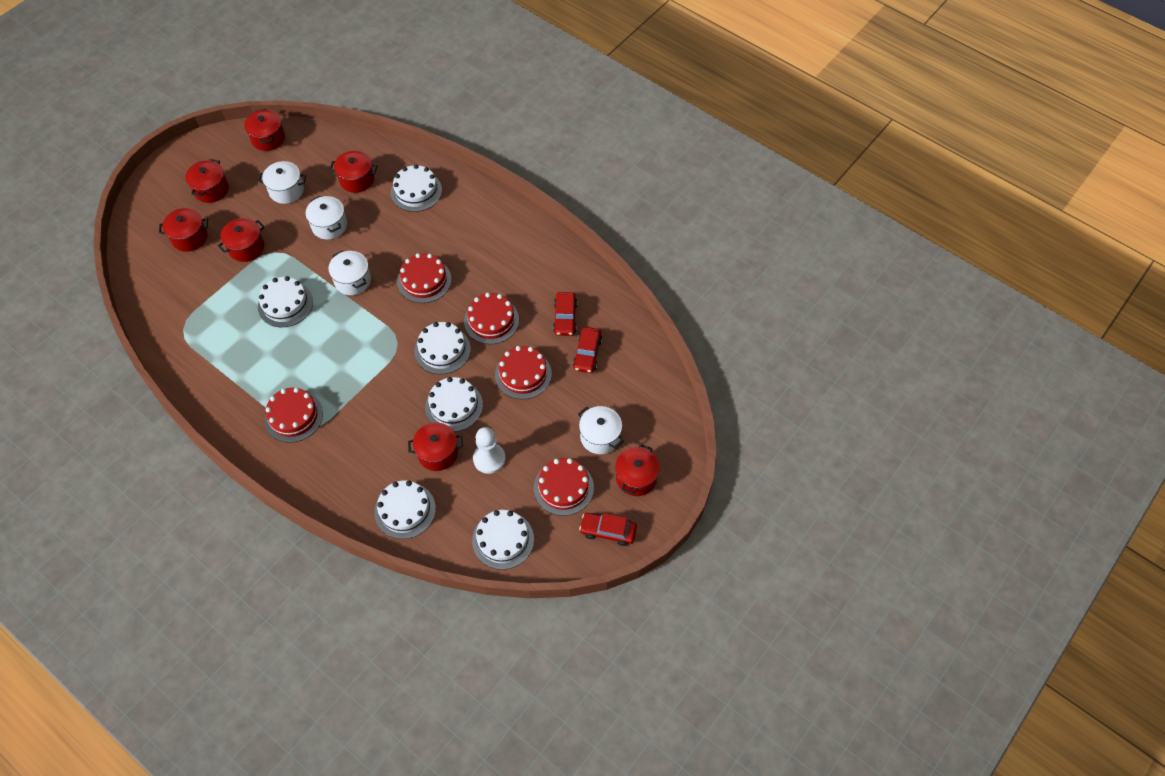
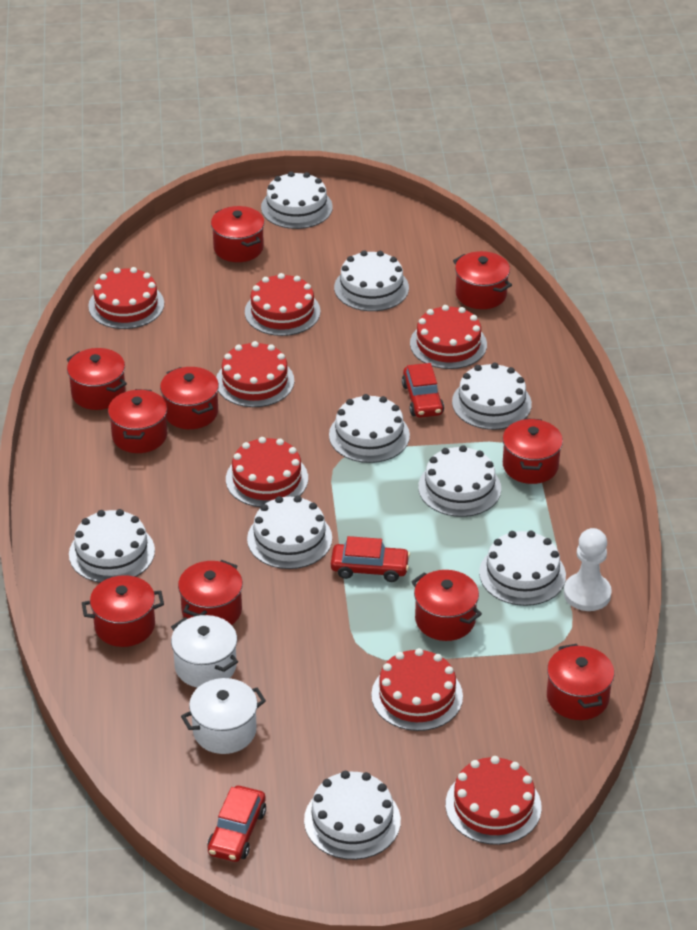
red cake: [264,387,323,443] [397,253,451,303] [464,293,519,344] [495,346,552,399] [534,458,594,516] = 5 -> [88,267,164,329] [216,341,294,407] [226,437,308,507] [245,273,321,336] [371,648,463,731] [410,305,487,369] [446,756,542,845] = 7
red pot: [159,208,208,252] [186,159,229,203] [218,218,265,262] [244,109,285,151] [330,151,377,193] [408,423,463,471] [615,444,660,496] = 7 -> [67,348,127,410] [82,575,164,647] [108,389,167,453] [160,367,219,429] [178,560,243,625] [211,206,264,262] [411,570,482,641] [453,251,512,309] [503,418,563,484] [547,644,614,720] = 10
white cake: [258,276,313,327] [374,480,436,539] [391,164,442,212] [414,322,471,374] [425,377,483,432] [472,510,534,570] = 6 -> [69,509,155,583] [247,496,332,569] [261,171,333,229] [304,771,401,860] [329,394,410,463] [334,250,409,311] [418,445,501,517] [452,363,532,430] [479,531,566,606] = 9
white pot: [258,161,306,204] [305,196,347,240] [328,251,371,295] [578,406,624,454] = 4 -> [171,615,238,688] [181,678,266,754] = 2

